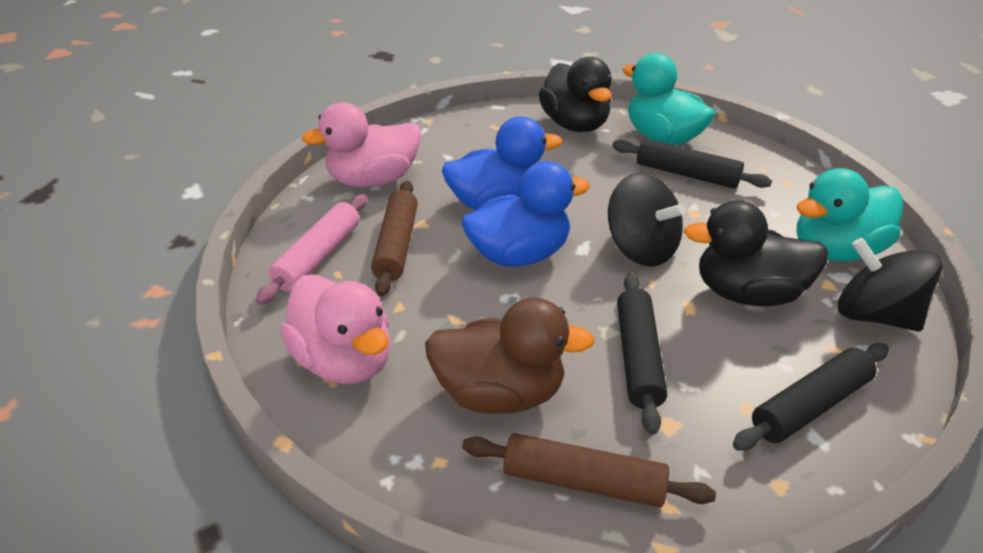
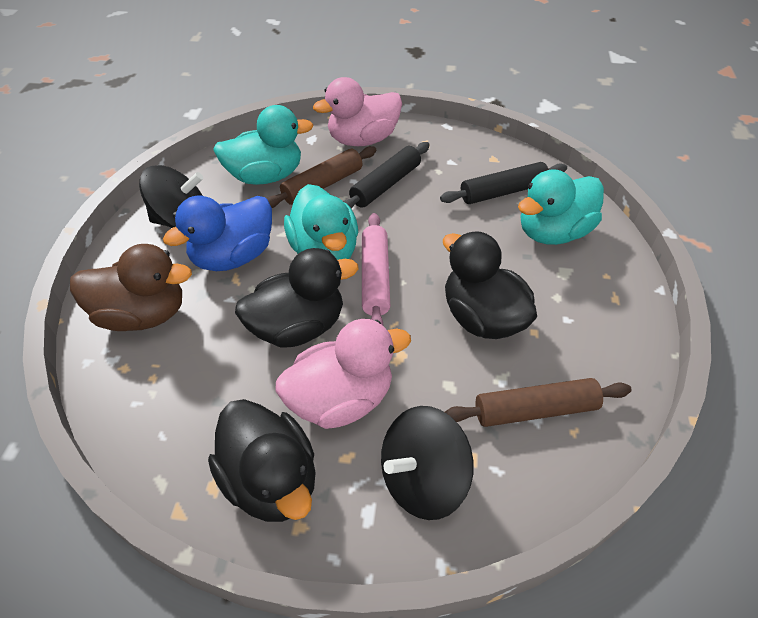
black duck: [539,57,612,132] [684,200,828,306] = 2 -> [208,399,316,522] [235,248,358,348] [443,231,537,339] = 3
black rolling pin: [612,138,772,189] [617,273,667,435] [733,343,889,451] = 3 -> [343,142,430,209] [440,162,567,204] = 2
blue duck: [442,117,562,211] [462,161,590,267] = 2 -> [163,196,272,271] = 1
turquoise duck: [622,53,715,145] [796,168,903,261] = 2 -> [213,105,313,185] [284,184,358,260] [518,169,604,245] = 3

